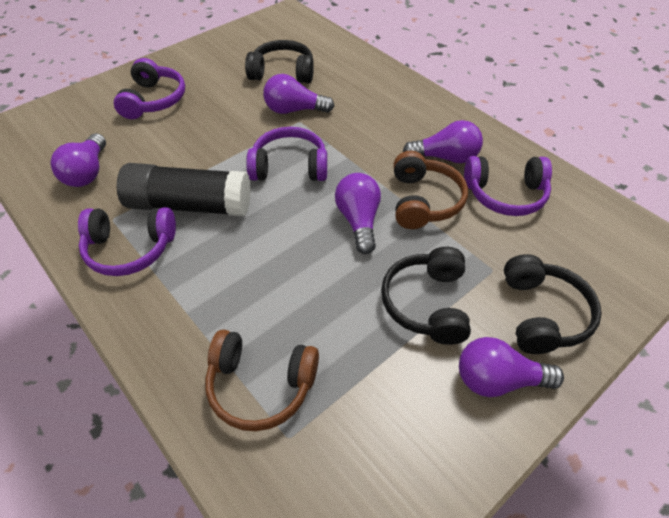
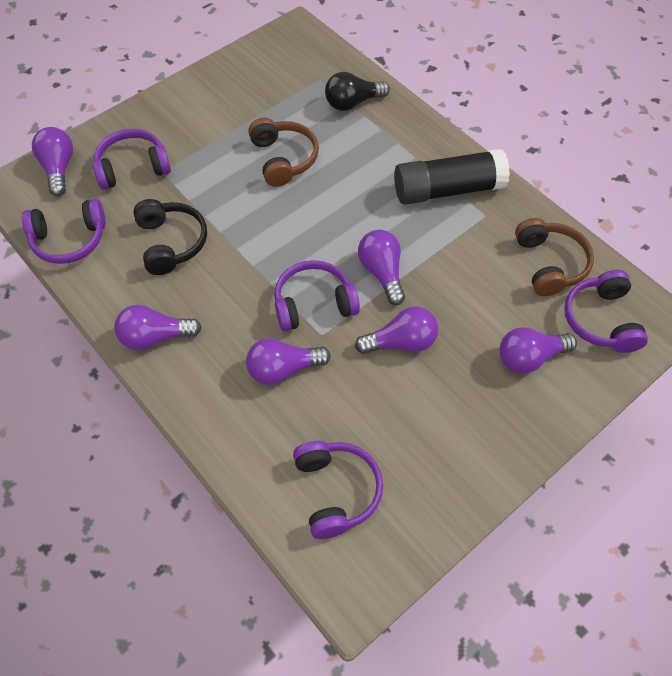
black headphones: [245,40,314,83] [381,247,471,345] [504,254,602,354] = 3 -> [133,199,207,275] = 1
black light bulb: none = 0 -> [325,72,390,111] = 1
purple headphones: [78,207,176,276] [114,58,185,119] [246,127,327,181] [464,156,552,216] = 4 -> [22,199,106,264] [93,129,171,190] [274,260,360,332] [293,441,383,539] [564,270,648,353] = 5
purple light bulb: [51,133,106,187] [263,74,334,114] [335,173,381,254] [403,120,483,163] [459,337,564,397] = 5 -> [32,127,73,196] [114,305,202,350] [246,338,331,385] [355,306,438,354] [358,230,405,305] [499,327,577,374] = 6

